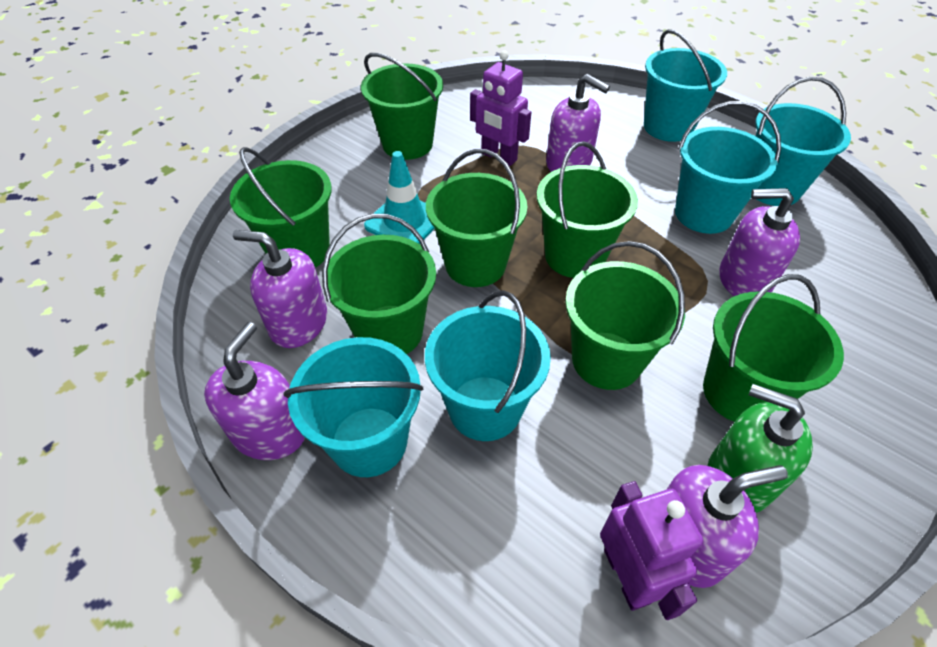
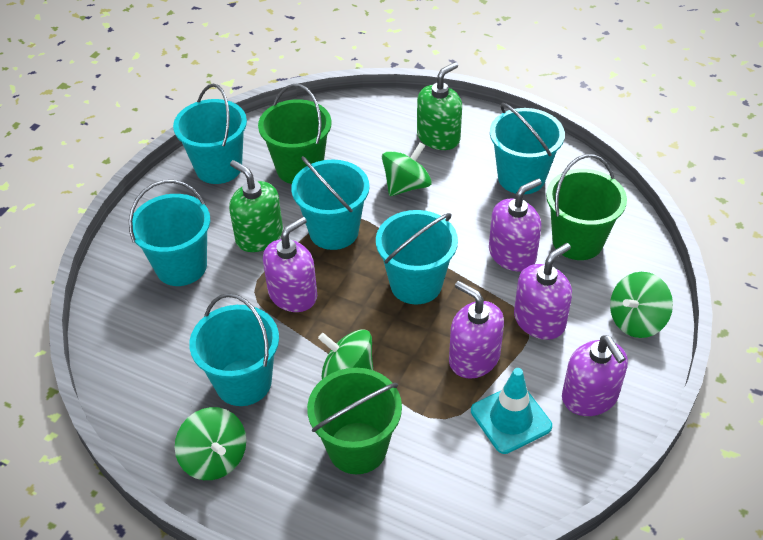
green bucket: [230,147,332,268] [322,214,436,354] [361,53,443,160] [426,149,528,287] [537,141,638,278] [565,241,685,390] [703,274,844,422] = 7 -> [258,84,332,184] [307,368,402,474] [546,154,627,260] = 3
green soap dispenser: [708,384,813,513] = 1 -> [229,160,283,252] [417,62,462,150] = 2
green spinning top: none = 0 -> [175,407,246,480] [318,329,373,379] [382,142,432,196] [610,272,673,338] = 4
purple robot: [470,50,531,166] [600,481,703,620] = 2 -> none = 0
turquoise bucket: [284,337,423,477] [425,290,551,441] [644,29,727,142] [675,101,781,234] [755,77,851,206] = 5 -> [129,180,210,286] [173,84,247,184] [189,293,279,406] [291,156,370,250] [376,210,458,305] [490,103,565,194] = 6

